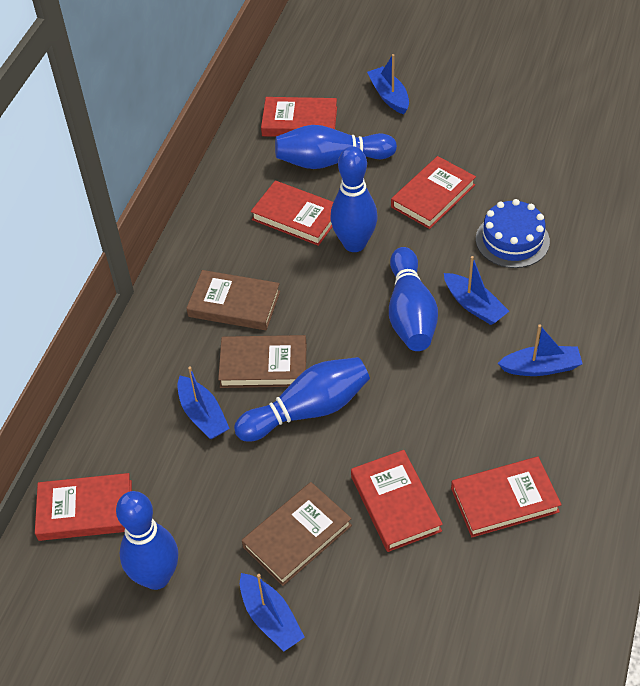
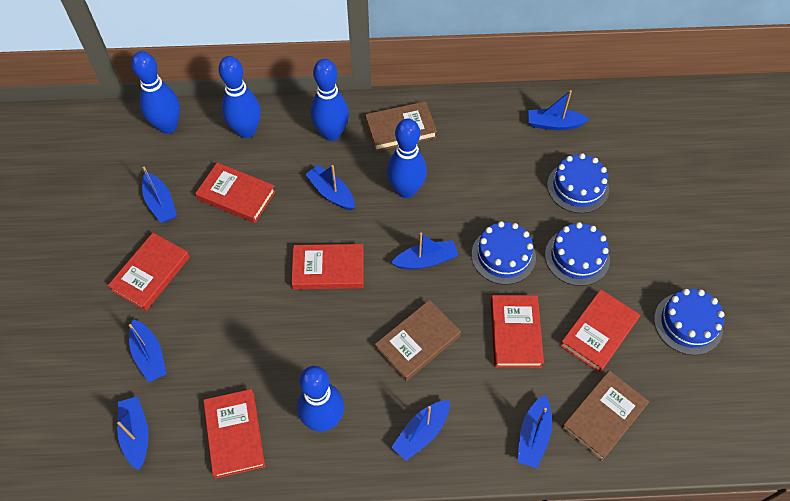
blue boat: [177,366,230,439] [240,573,305,652] [367,54,409,114] [444,256,509,325] [498,325,583,376] = 5 -> [117,396,149,471] [129,319,167,383] [142,167,177,223] [305,165,355,210] [391,233,459,269] [392,400,450,461] [517,395,552,468] [528,90,589,130] = 8
blue cake: [476,199,550,268] = 1 -> [472,221,536,285] [545,222,610,286] [547,153,609,213] [654,289,725,355] = 4

